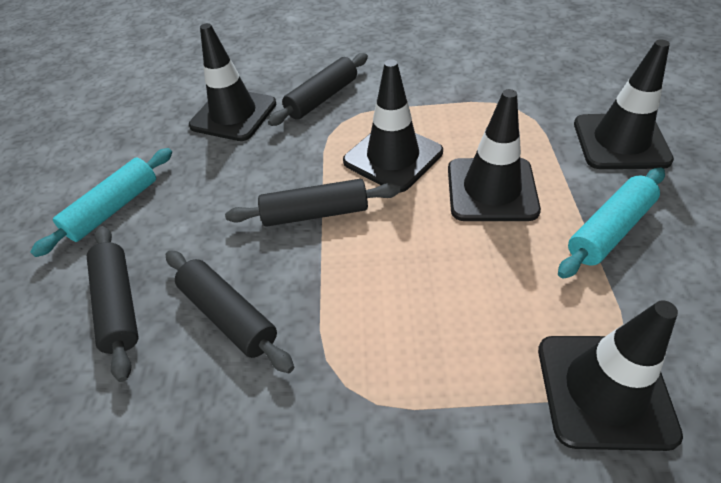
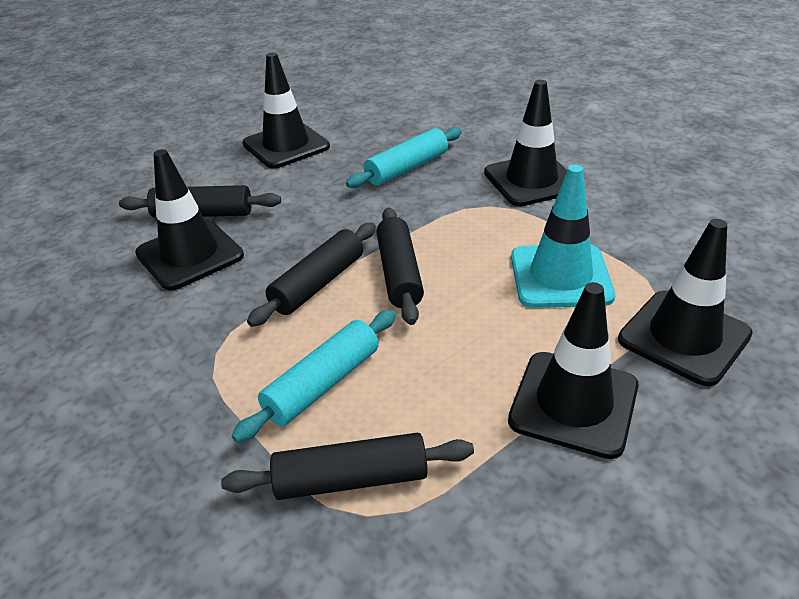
turquoise traffic cone: none = 0 -> [511,165,615,308] = 1

